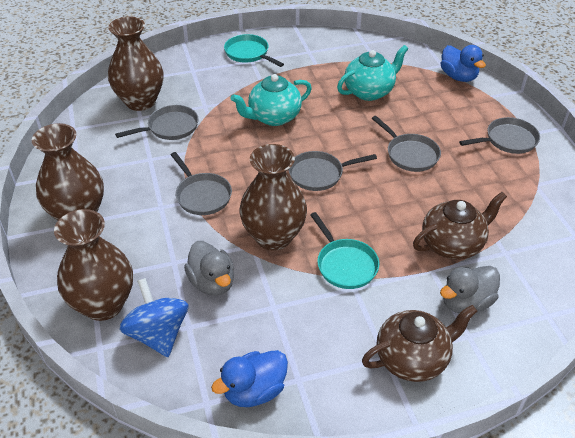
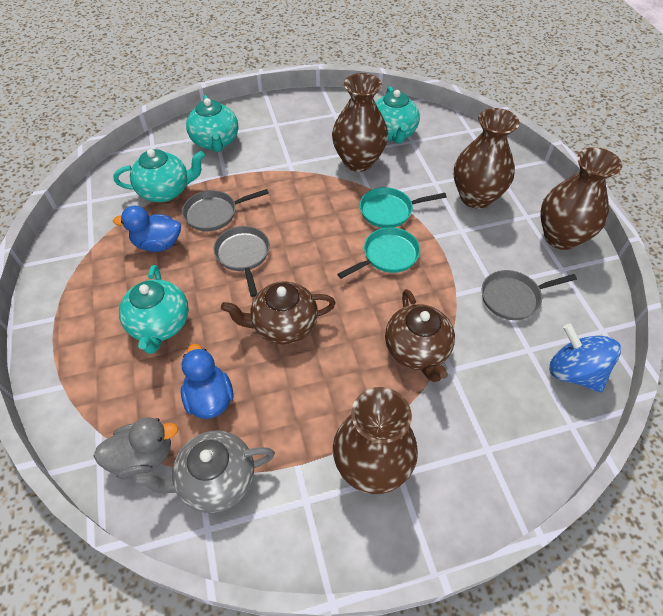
grey duck: [184,241,234,296] [440,266,500,313] = 2 -> [94,417,178,479] = 1
grey pan: [115,105,199,140] [171,152,232,215] [288,151,377,191] [372,116,441,172] [459,117,540,154] = 5 -> [182,189,269,232] [213,226,270,297] [482,270,577,320] = 3
grey teapot: none = 0 -> [133,430,275,513] = 1
turquoise teapot: [231,74,312,126] [337,45,409,101] = 2 -> [113,149,205,202] [119,265,189,354] [186,95,238,152] [375,86,420,144] = 4

